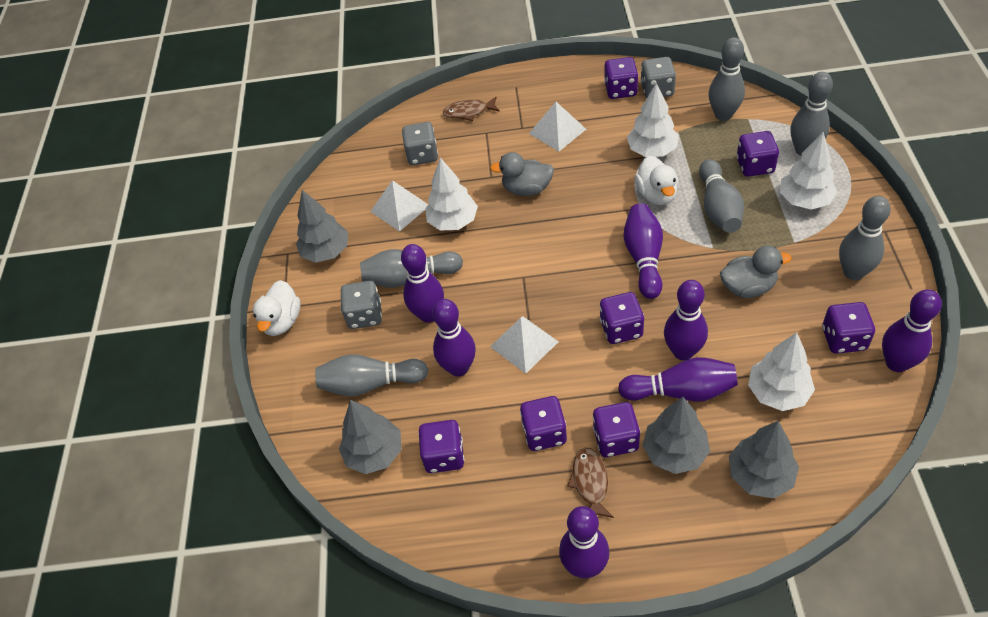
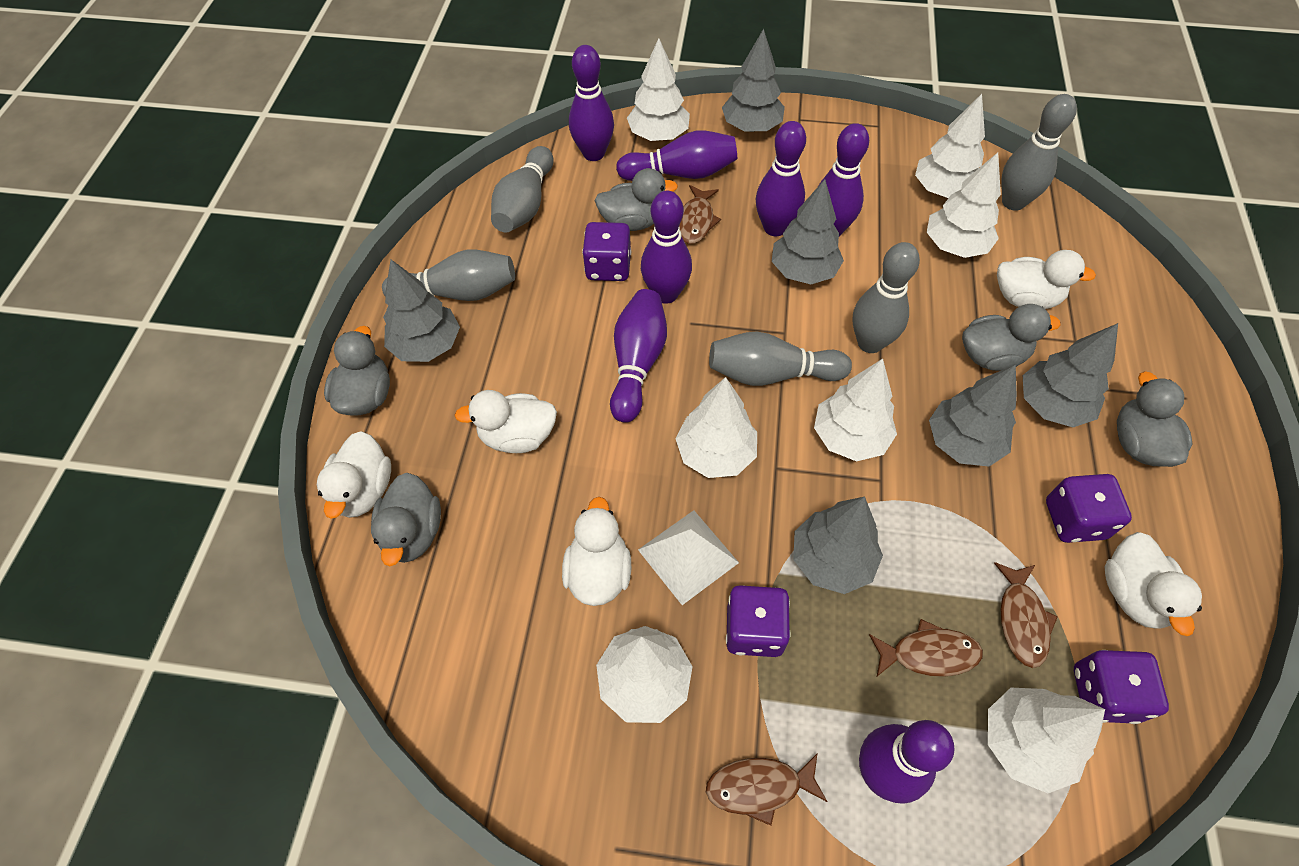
brown fish: [443,97,500,121] [567,447,614,518] = 2 -> [679,185,721,244] [706,754,828,826] [869,619,983,677] [994,562,1058,668] = 4
grey bowling pin: [315,354,428,396] [360,249,463,288] [699,159,744,233] [709,37,745,121] [790,72,833,156] [839,196,891,280] = 6 -> [382,250,515,301] [491,146,554,232] [709,331,852,386] [852,242,920,353] [1001,94,1077,211] = 5
grey dice: [341,281,382,329] [402,122,438,165] [640,57,676,98] = 3 -> none = 0
grey duck: [490,152,554,196] [720,246,792,298] = 2 -> [324,326,390,416] [371,473,441,566] [595,168,678,231] [962,304,1061,371] [1117,371,1193,467] = 5
grey tree: [296,190,348,263] [339,400,401,474] [642,397,710,474] [729,421,799,498] = 4 -> [383,260,460,362] [722,29,785,132] [772,179,844,284] [793,496,883,594] [929,364,1017,467] [1023,323,1118,427] = 6
purple dice: [418,420,464,473] [520,396,567,451] [593,402,640,457] [600,292,644,344] [604,57,638,99] [737,131,779,177] [822,302,875,354] = 7 -> [582,222,631,281] [726,585,790,657] [1046,474,1132,543] [1074,650,1169,724] = 4
white duck: [253,280,301,336] [635,156,679,205] = 2 -> [317,431,391,519] [454,390,557,453] [562,497,631,606] [997,250,1096,309] [1105,532,1202,636] = 5
white pyramid: [370,180,428,232] [490,316,559,374] [529,102,586,152] = 3 -> [638,510,739,605] = 1
white tree: [425,158,478,231] [627,83,679,157] [748,332,815,411] [780,132,837,210] = 4 -> [596,626,693,723] [627,38,690,141] [676,377,757,478] [814,359,897,461] [915,94,985,198] [927,152,1001,258] [988,688,1105,793] = 7

